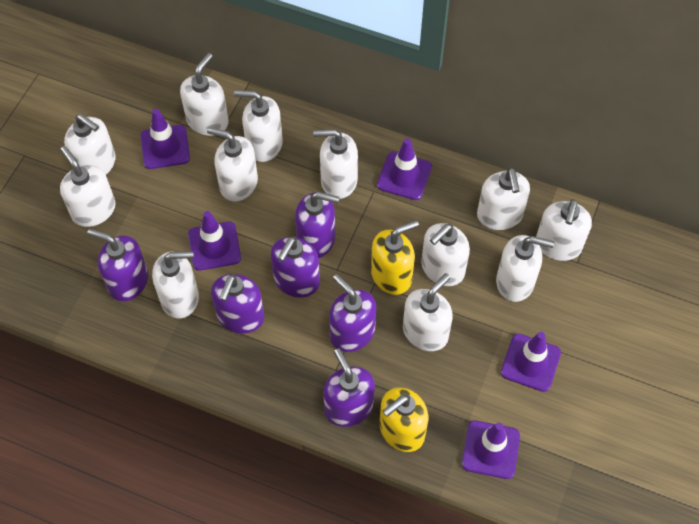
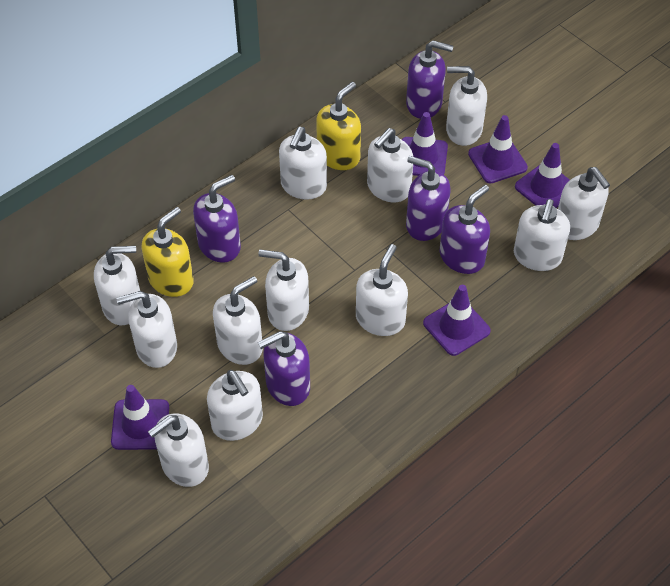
purple soap dispenser: [87,229,148,301] [211,274,264,334] [271,237,320,298] [295,192,339,258] [323,349,375,427] [329,274,376,352] = 6 -> [193,175,241,262] [258,331,310,406] [406,40,453,119] [406,156,450,241] [440,185,490,274] = 5

